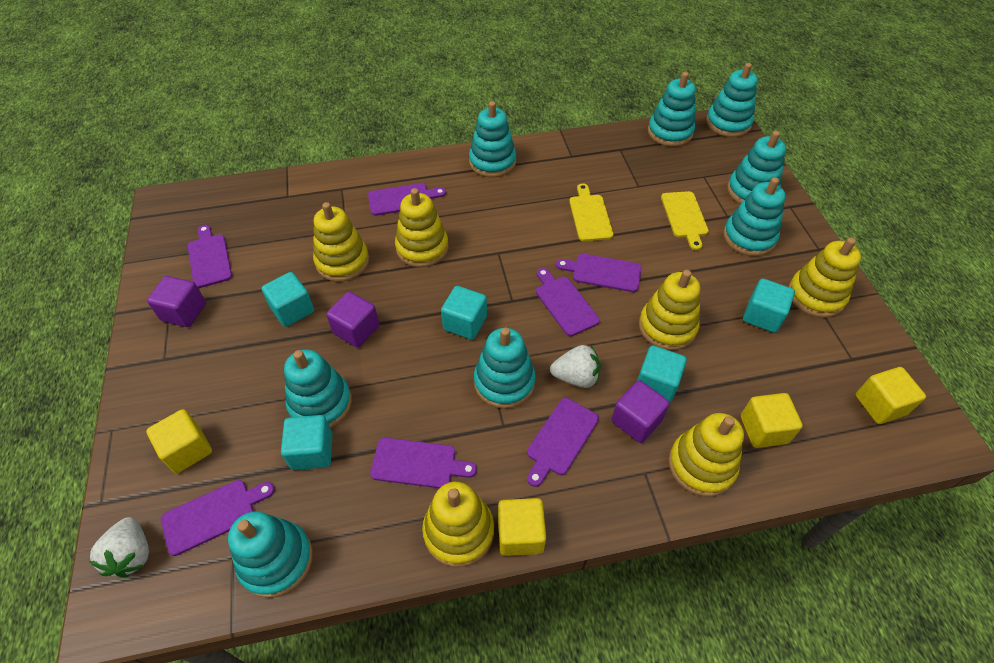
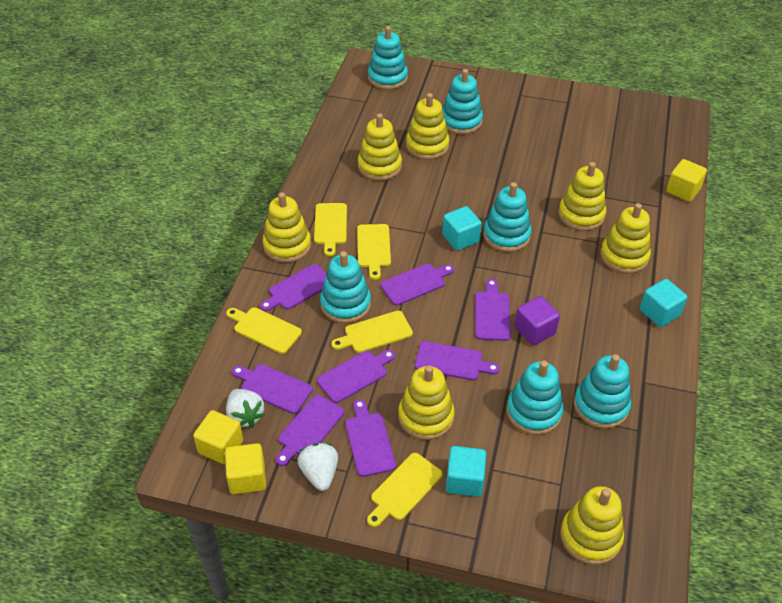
purple cube: [147,276,206,327] [326,292,379,348] [611,381,670,443] = 3 -> [515,296,560,345] = 1
purple cutting board: [161,480,275,556] [188,225,232,288] [368,183,446,216] [370,438,477,488] [527,398,599,487] [536,268,600,336] [556,254,642,292] = 7 -> [232,364,313,414] [260,264,327,311] [276,395,345,466] [317,350,395,403] [345,399,396,477] [380,264,454,306] [415,341,500,380] [475,279,511,341] = 8
turquoise cube: [262,272,314,327] [281,415,333,470] [441,286,487,340] [637,345,687,402] [743,278,795,333] = 5 -> [442,206,482,251] [446,446,486,497] [640,279,687,327] = 3
turquoise stacking toy: [228,512,313,598] [284,349,352,428] [469,101,516,177] [474,328,536,409] [648,72,696,147] [706,63,758,137] [723,177,786,256] [727,131,786,204] = 8 -> [320,251,371,323] [368,26,408,90] [442,69,483,134] [483,182,532,252] [507,360,564,435] [574,354,631,429] = 6
yellow cube: [146,409,212,473] [498,498,546,556] [741,393,803,448] [856,367,926,424] = 4 -> [193,410,243,465] [225,443,266,494] [666,159,707,202] = 3
yellow cutting board: [569,183,613,241] [661,191,709,250] = 2 -> [226,307,302,354] [314,203,347,256] [331,311,413,353] [357,224,391,280] [367,453,443,527] = 5
yellow stacking toy: [313,202,369,282] [395,188,449,267] [422,482,494,567] [639,270,700,350] [669,413,744,497] [788,237,861,318] = 6 -> [262,192,311,263] [358,113,402,181] [398,365,455,440] [406,93,449,160] [558,162,606,231] [560,486,624,565] [600,203,651,274] = 7

